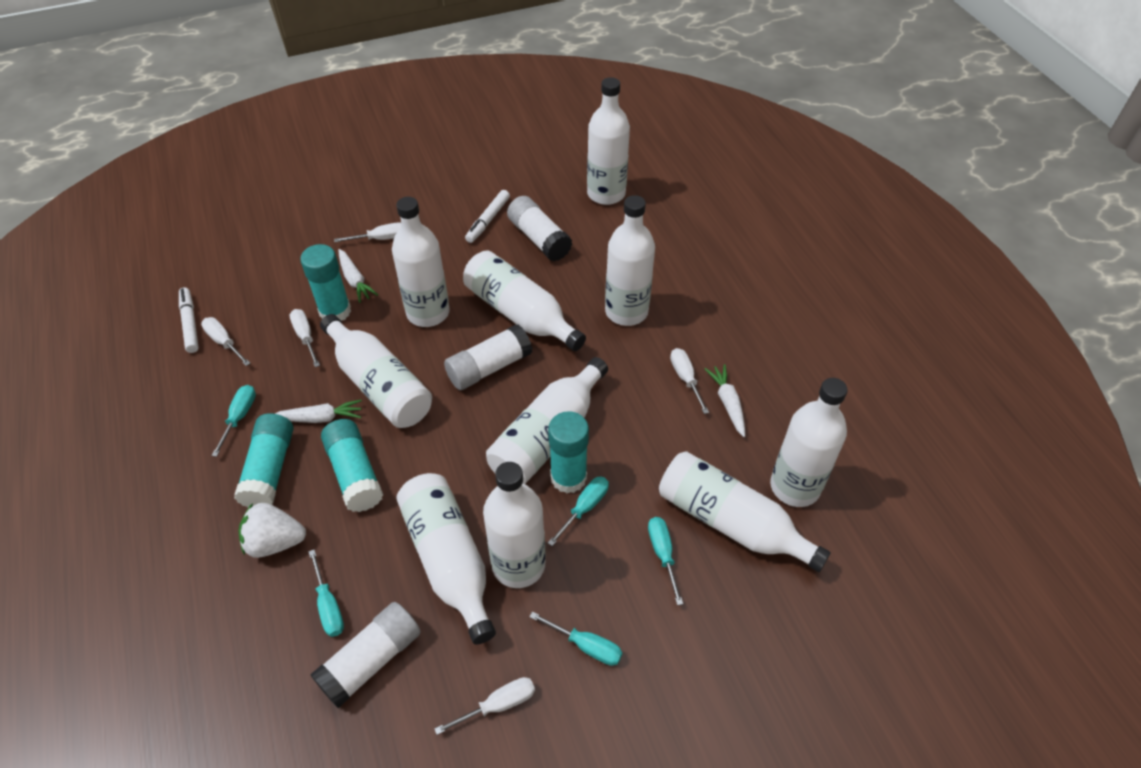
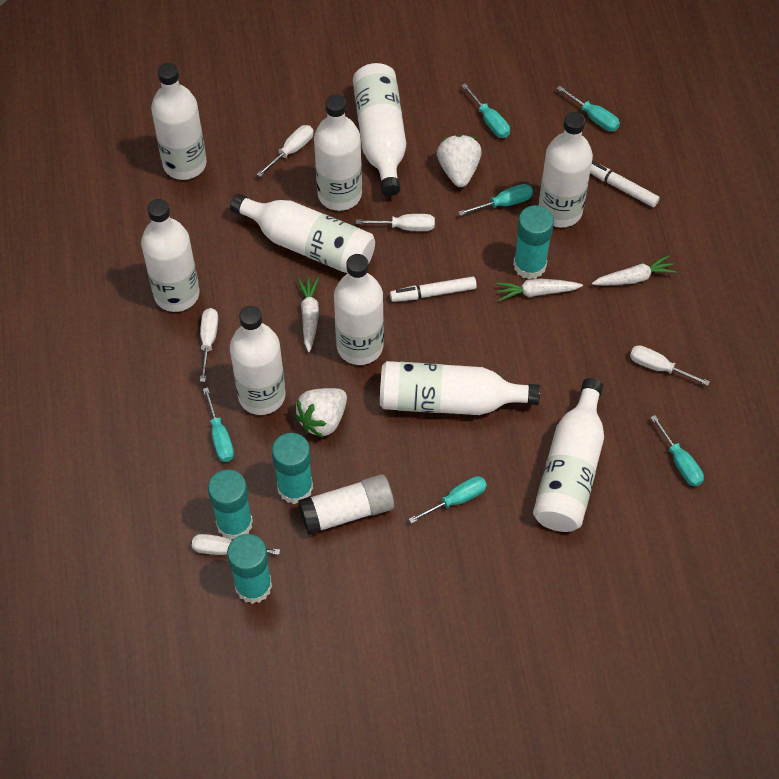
turquoise screwdriver: [211,385,256,457] [308,550,344,637] [529,611,622,666] [548,476,609,546] [648,517,683,606] = 5 -> [203,387,234,462] [409,476,487,524] [458,184,533,216] [461,84,510,138] [556,85,620,131] [650,415,704,486] = 6
white glue stick: [310,602,421,708] [444,324,532,390] [507,196,572,261] = 3 -> [298,474,394,535] = 1
white strawberry: [238,503,306,558] = 1 -> [294,388,347,438] [437,134,482,187] = 2

